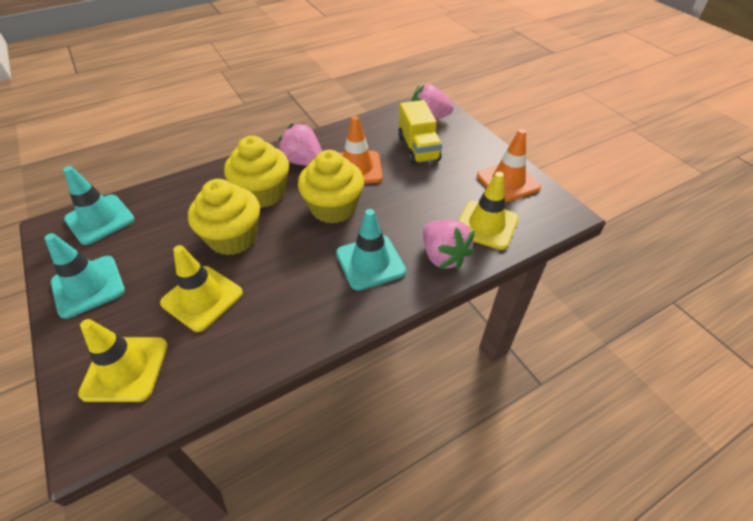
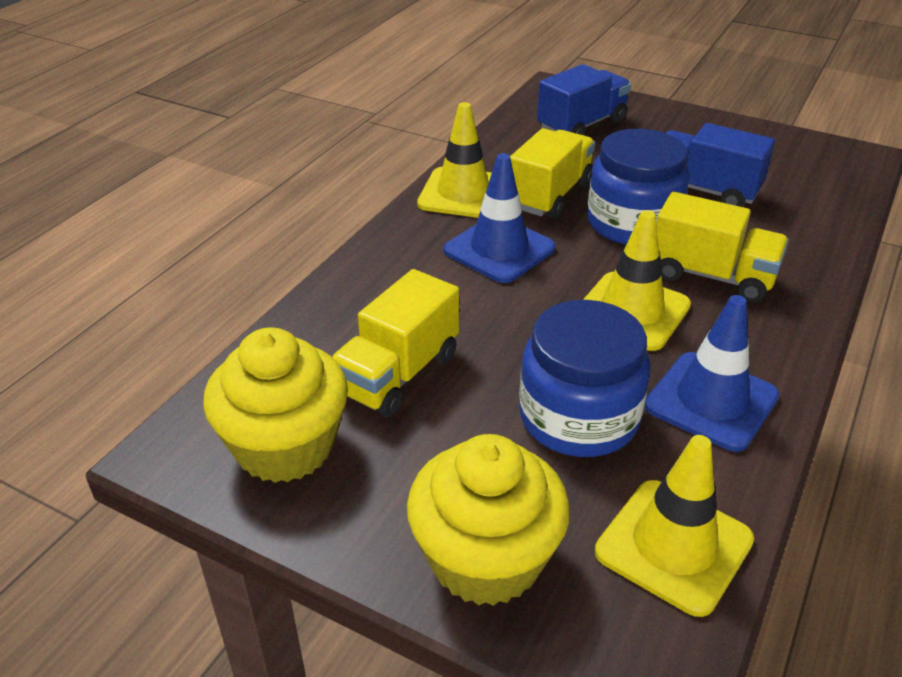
blue jar: none = 0 -> [519,300,650,457] [587,129,689,245] = 2
blue traffic cone: none = 0 -> [444,153,556,283] [645,295,780,452] = 2
blue truck: none = 0 -> [537,64,631,135] [667,123,775,207] = 2
orange traffic cone: [340,116,383,184] [477,129,541,202] = 2 -> none = 0
pink strawberry: [278,123,322,166] [412,84,454,120] [423,220,475,270] = 3 -> none = 0
turquoise traffic cone: [44,233,125,319] [63,166,135,245] [336,209,406,291] = 3 -> none = 0
yellow cupcake: [188,179,260,255] [224,136,289,208] [298,150,364,224] = 3 -> [203,327,348,483] [407,434,570,606] = 2
yellow truck: [398,100,442,165] = 1 -> [332,269,459,417] [510,128,595,219] [656,192,789,302] = 3

